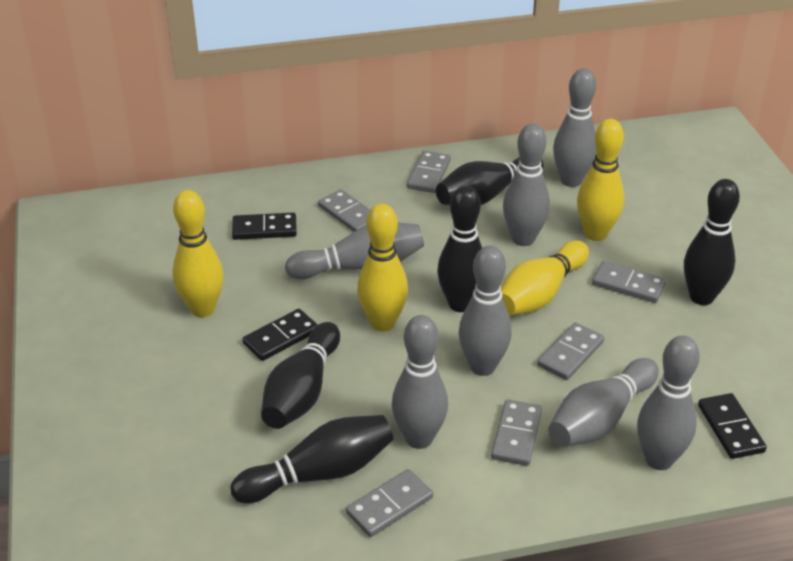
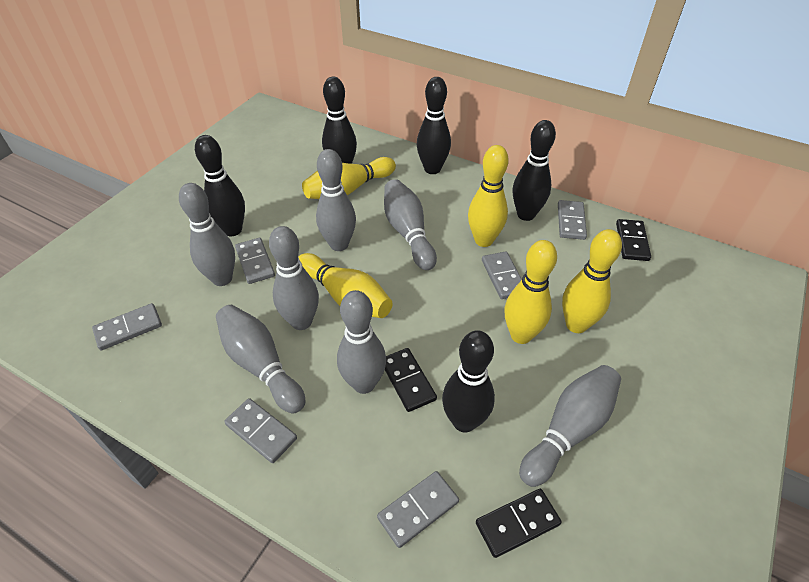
yellow bowling pin: [173,190,224,317] [357,203,408,332] [501,240,589,316] [577,119,624,241] = 4 -> [298,253,393,318] [302,157,396,199] [468,145,509,247] [505,240,557,344] [562,229,622,333] = 5

